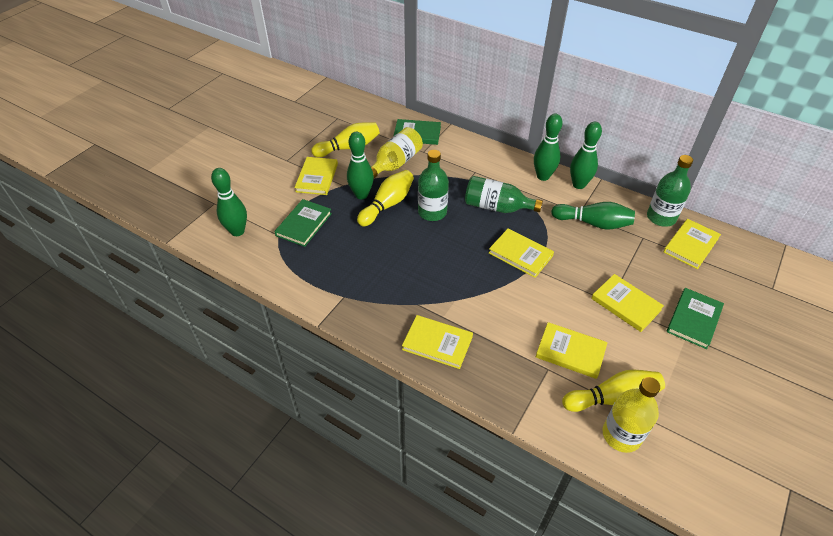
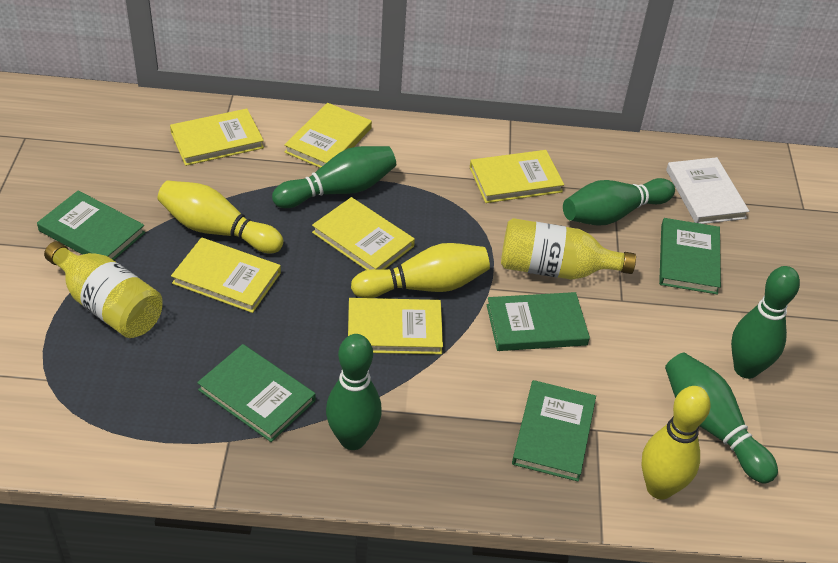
green book: [274,199,332,247] [393,119,441,145] [667,288,724,349] = 3 -> [37,190,146,260] [197,344,316,442] [487,292,590,351] [512,380,596,481] [659,218,721,295] = 5
green bottle: [418,150,449,221] [465,176,543,213] [647,155,693,227] = 3 -> none = 0
white book: none = 0 -> [666,157,749,224] = 1

